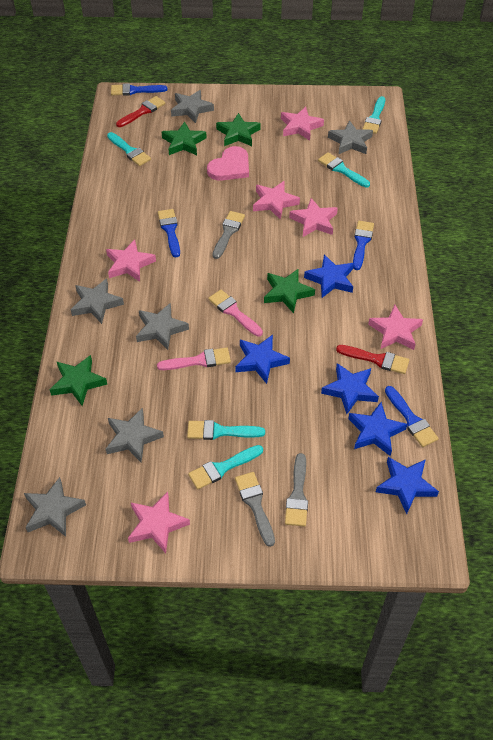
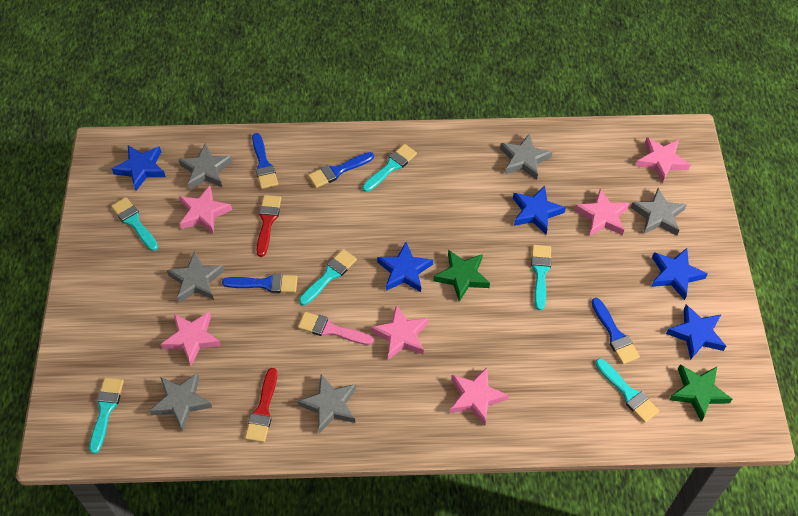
green star: [50,355,107,406] [162,122,207,155] [216,113,261,146] [264,269,315,313] = 4 -> [434,250,490,302] [669,364,732,422] = 2
grey brush: [213,211,245,259] [235,472,275,547] [285,453,308,527] = 3 -> none = 0
pink brush: [157,347,231,370] [208,290,263,337] = 2 -> [298,312,374,345] = 1
pink heart: [207,146,249,181] = 1 -> none = 0
turquoise brush: [107,132,151,166] [187,420,265,440] [188,445,263,489] [318,152,370,188] [362,96,385,134] = 5 -> [89,377,124,454] [111,197,158,251] [299,249,357,305] [362,144,417,192] [531,245,552,310] [595,358,659,423] = 6

